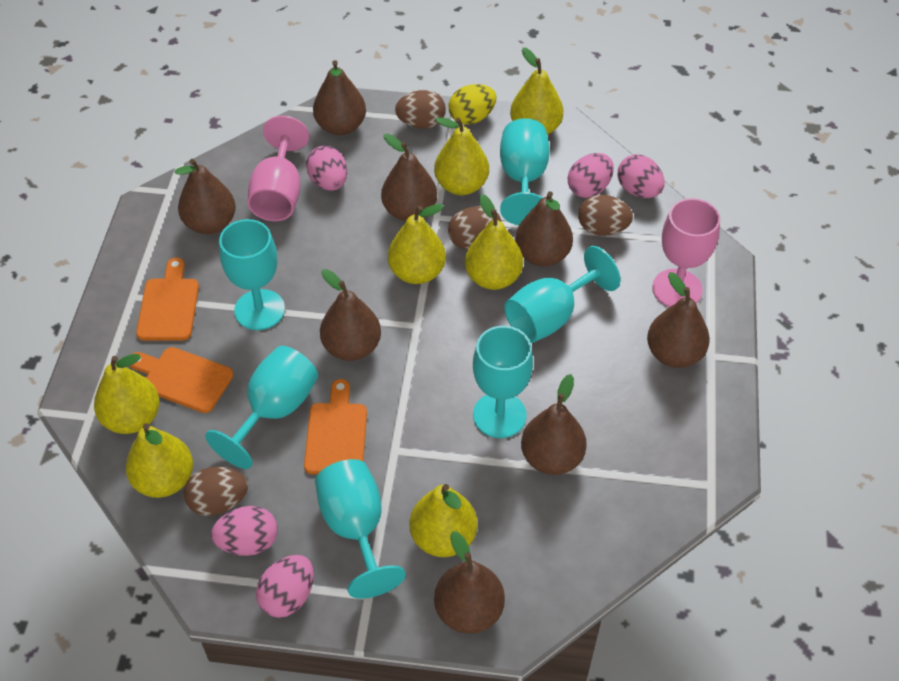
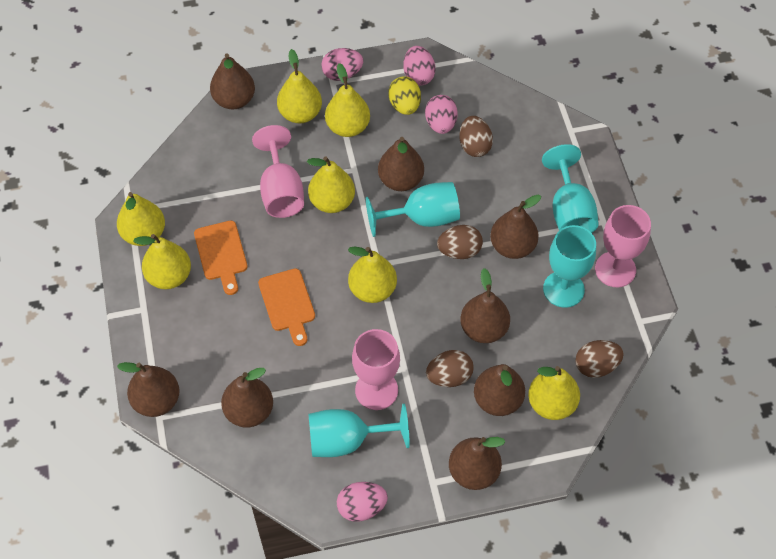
orange cutting board: [130,347,234,413] [136,258,199,340] [304,379,367,474] = 3 -> [194,221,247,295] [258,268,315,346] = 2
pink egg: [211,506,278,556] [256,555,314,618] [306,146,347,191] [568,153,614,198] [618,154,665,198] = 5 -> [321,48,363,81] [337,482,388,522] [403,46,435,86] [425,95,458,134] = 4
pink goblet: [247,116,309,221] [652,198,720,307] = 2 -> [252,125,304,218] [352,329,400,410] [595,205,651,287] = 3
turquoise goblet: [205,346,318,469] [219,219,285,330] [315,459,406,599] [473,326,533,438] [500,118,550,225] [504,246,620,343] = 6 -> [308,404,410,457] [366,182,460,237] [542,144,599,233] [543,225,596,308] = 4

